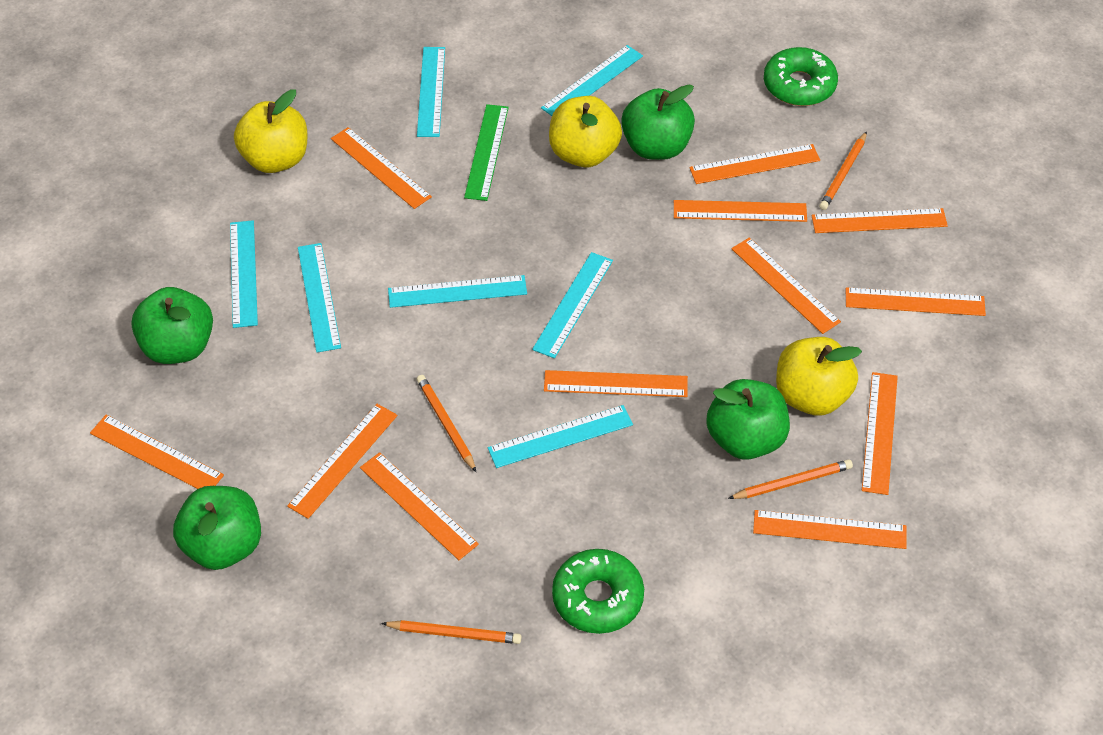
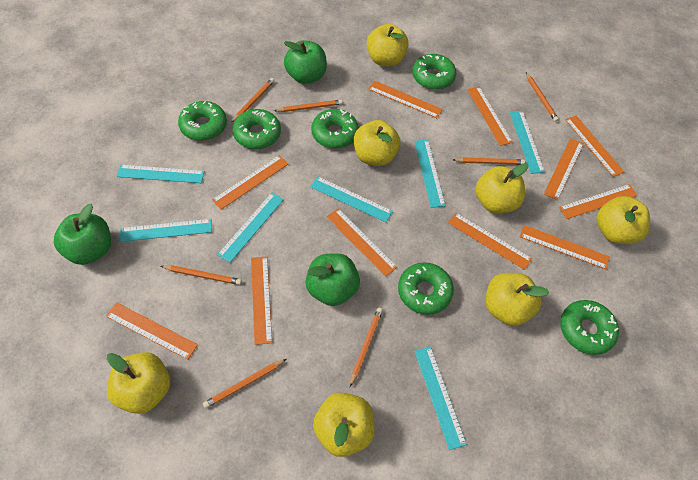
green apple: [131,287,213,364] [173,486,261,570] [621,84,695,160] [706,379,790,460] = 4 -> [54,204,111,265] [284,40,327,84] [306,253,360,306] = 3
green donut: [552,549,644,634] [764,47,838,106] = 2 -> [178,101,227,141] [233,109,281,149] [311,109,359,149] [398,262,454,315] [412,54,456,90] [560,300,619,355] = 6
green ruler: [464,104,509,201] = 1 -> none = 0
orange pencil: [381,620,522,644] [417,375,476,472] [728,459,853,499] [819,131,867,210] = 4 -> [161,265,242,285] [203,359,286,409] [231,78,275,123] [274,100,343,112] [350,308,383,387] [453,157,525,165] [526,73,559,122] = 7
orange ruler: [90,415,224,489] [287,404,397,519] [331,127,432,209] [360,452,479,560] [544,370,688,397] [674,200,807,222] [689,144,820,184] [731,237,841,334] [753,510,906,549] [812,208,948,233] [845,287,986,316] [862,372,898,495] = 12 -> [106,302,198,360] [212,155,288,210] [251,256,272,345] [327,208,397,277] [368,81,443,118] [448,213,532,270] [467,87,513,146] [520,225,609,269] [544,138,583,200] [559,184,638,219] [565,116,624,177] = 11
yellow apple: [234,89,307,173] [549,96,622,167] [776,337,862,416] = 3 -> [107,352,170,414] [313,392,375,457] [354,120,400,166] [367,24,409,66] [475,163,528,213] [485,273,549,326] [597,196,650,244] = 7

